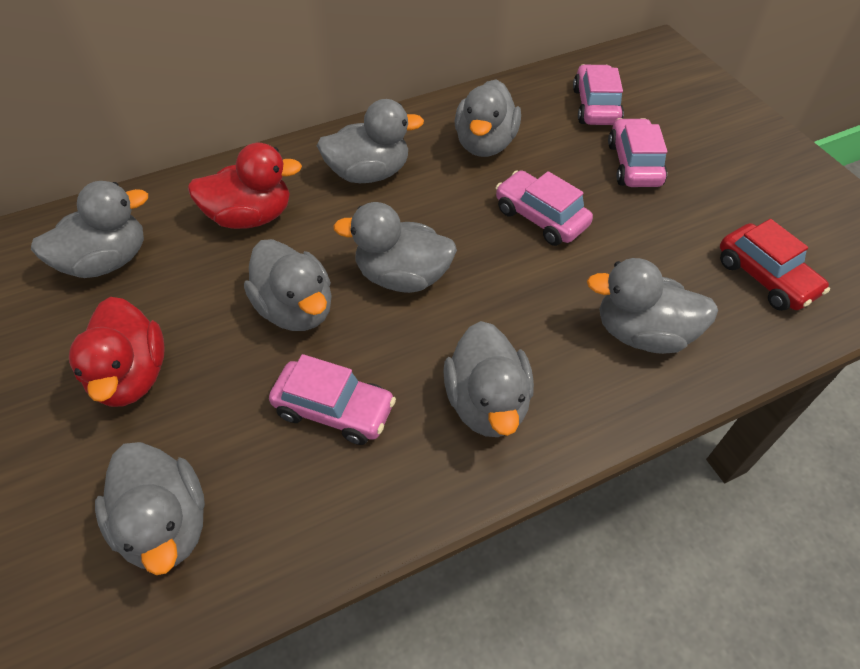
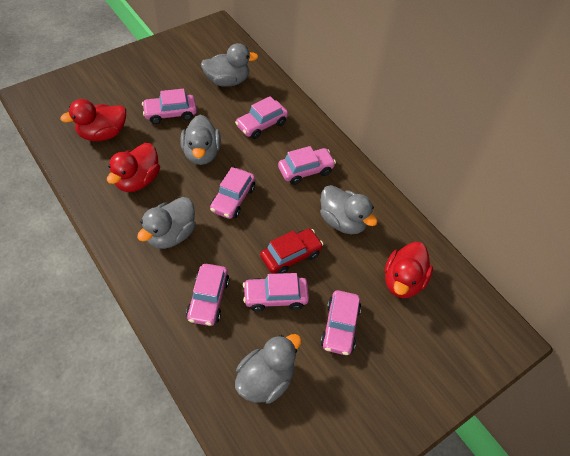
grey duck: [31,181,148,278] [95,442,205,575] [244,239,332,331] [317,99,424,183] [333,202,457,293] [443,321,534,437] [455,79,521,157] [587,258,718,354] = 8 -> [137,197,196,249] [180,114,221,165] [201,43,259,87] [235,334,302,403] [320,185,377,234] = 5
pink car: [269,354,396,445] [496,170,593,246] [573,64,624,125] [608,118,667,187] = 4 -> [142,89,197,124] [186,264,229,326] [210,167,255,219] [235,96,288,139] [243,273,309,312] [278,146,336,185] [320,290,361,355] = 7
red duck: [69,297,165,407] [188,143,302,229] = 2 -> [60,99,126,141] [107,143,160,192] [385,242,433,298] = 3

